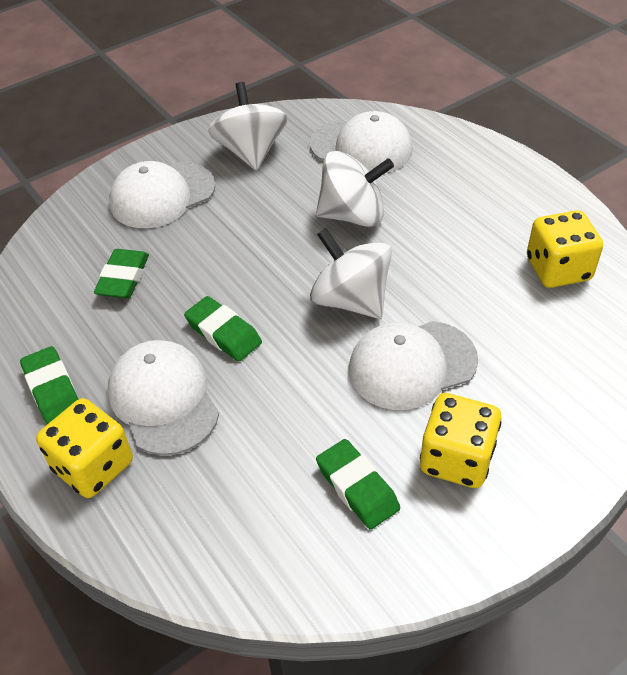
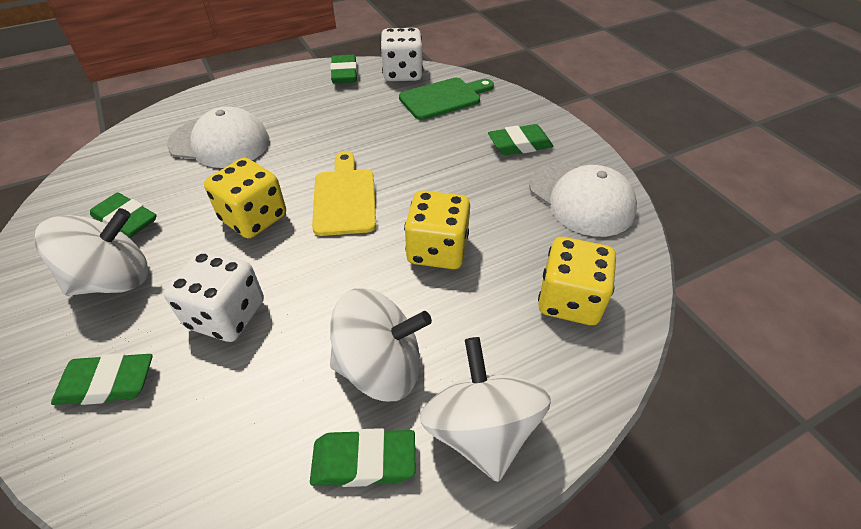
green cutting board: none = 0 -> [399,78,494,120] = 1
green eraser: [20,346,78,424] [94,249,149,298] [184,296,262,361] [316,439,400,530] = 4 -> [51,353,153,405] [90,193,157,238] [310,428,416,487] [330,55,357,84] [488,124,553,155] = 5
white cap: [108,340,219,455] [109,161,215,228] [310,111,413,173] [349,321,478,410] = 4 -> [167,107,269,168] [529,162,637,237] = 2
white dice: none = 0 -> [164,250,264,342] [380,28,423,81] = 2
yellow cutting board: none = 0 -> [312,152,376,236] = 1

